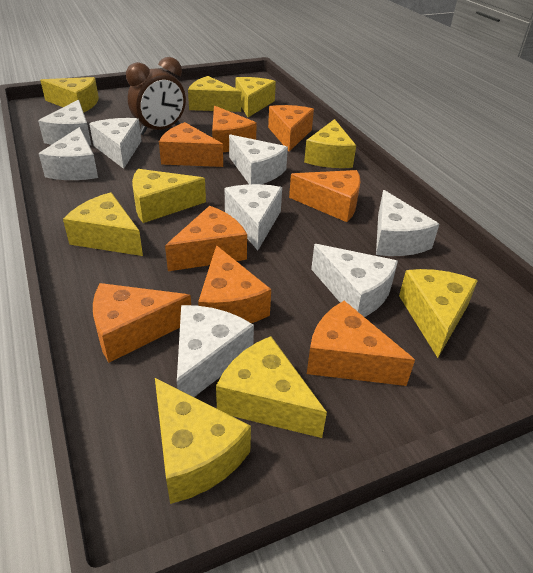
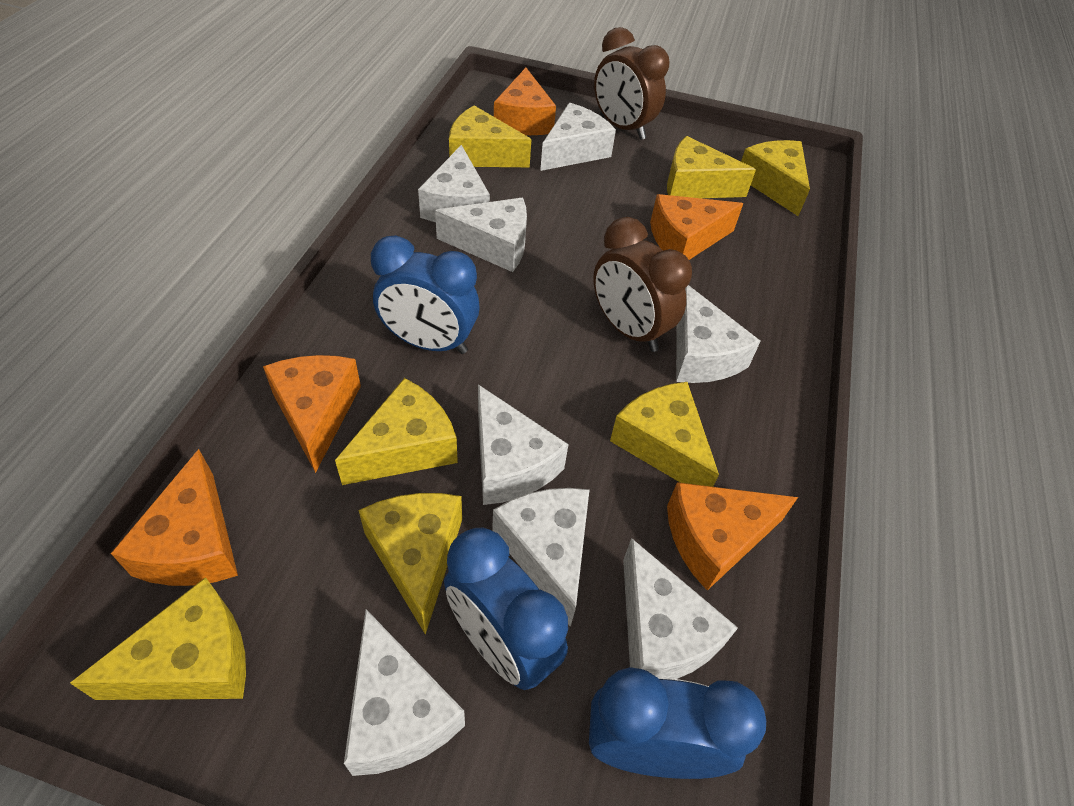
blue clock: none = 0 -> [371,235,480,354] [444,528,568,690] [589,667,766,779] = 3
brown clock: [126,57,186,135] = 1 -> [593,217,692,352] [594,27,669,140] = 2
orange cheese: [93,283,191,362] [159,122,223,167] [165,206,247,271] [198,245,271,323] [212,106,257,152] [268,105,314,152] [289,170,361,222] [307,301,415,386] = 8 -> [111,449,238,586] [263,355,361,473] [494,68,556,135] [650,194,743,260] [667,482,798,590] = 5
yellow cheese: [40,77,99,113] [63,192,143,256] [132,169,206,223] [155,378,251,504] [188,76,241,112] [216,336,327,438] [236,77,276,117] [304,119,356,168] [399,269,478,358] = 9 -> [70,577,246,700] [335,378,458,485] [358,493,462,635] [449,106,531,167] [610,382,719,487] [667,136,756,198] [741,140,810,216] = 7

